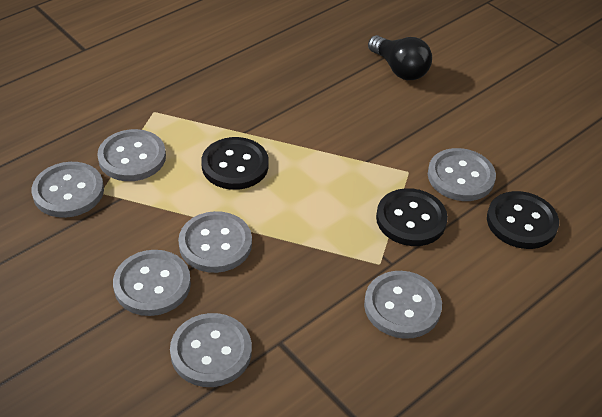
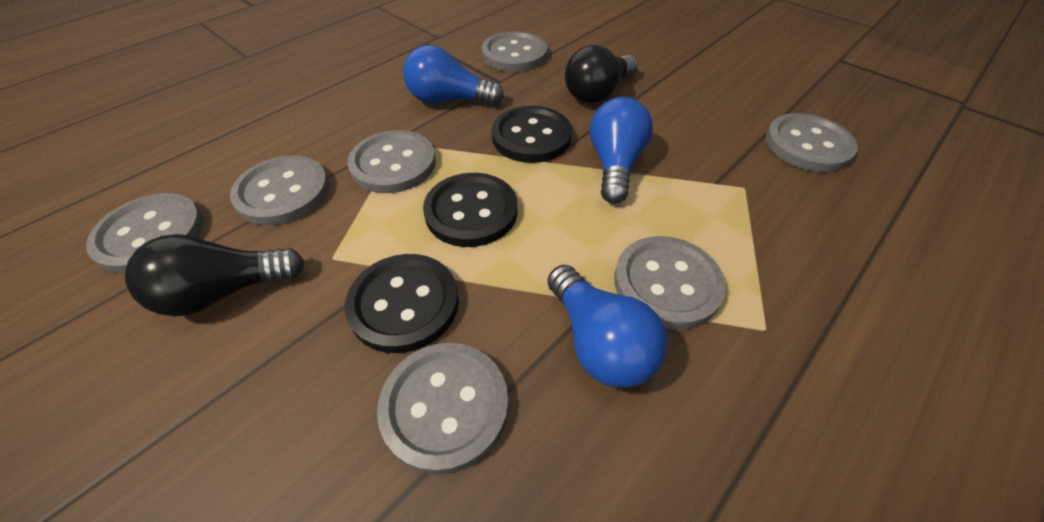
black light bulb: [368,35,432,80] = 1 -> [125,234,304,316] [565,45,638,103] = 2
blue light bulb: none = 0 -> [403,45,504,105] [547,265,667,388] [590,97,653,204] = 3

